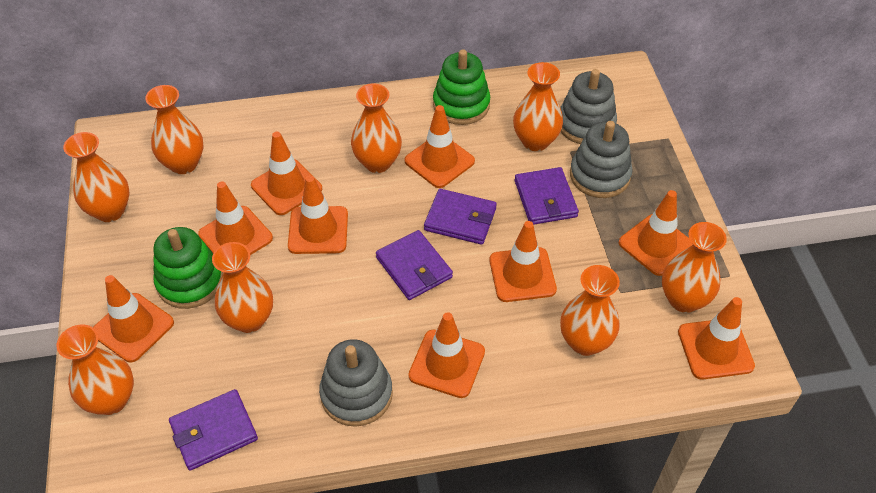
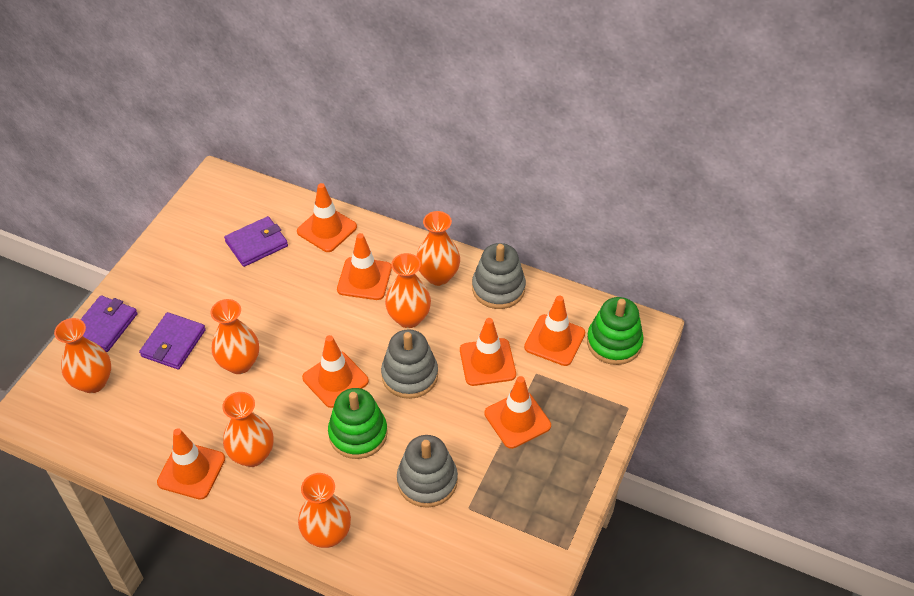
orange traffic cone: [93,275,174,362] [198,181,273,255] [251,132,322,215] [288,175,348,254] [404,105,475,188] [408,312,485,398] [489,221,557,302] [619,190,693,276] [678,297,755,380] = 9 -> [157,428,225,500] [297,183,357,252] [302,335,369,408] [337,233,392,300] [460,318,516,386] [484,376,551,449] [524,295,585,366] = 7
orange vase: [57,324,134,415] [63,132,129,222] [145,85,204,174] [212,242,273,333] [351,84,402,173] [513,62,563,151] [560,265,620,356] [662,222,727,313] = 8 -> [54,318,111,393] [211,299,259,374] [222,392,273,467] [298,473,351,548] [385,253,431,328] [417,211,460,286] = 6
purple wallet: [169,389,258,471] [376,230,453,300] [424,189,497,245] [515,167,579,225] = 4 -> [80,295,138,352] [139,312,206,370] [224,216,288,267] = 3

